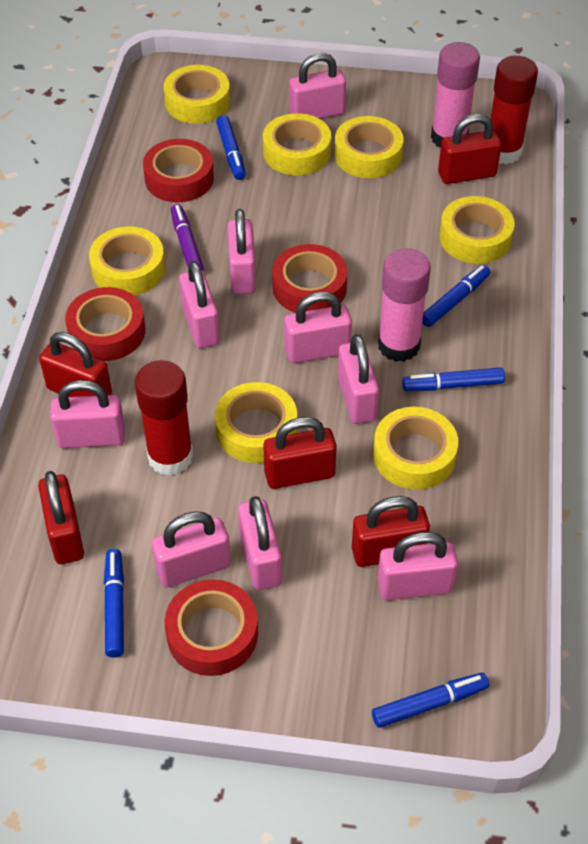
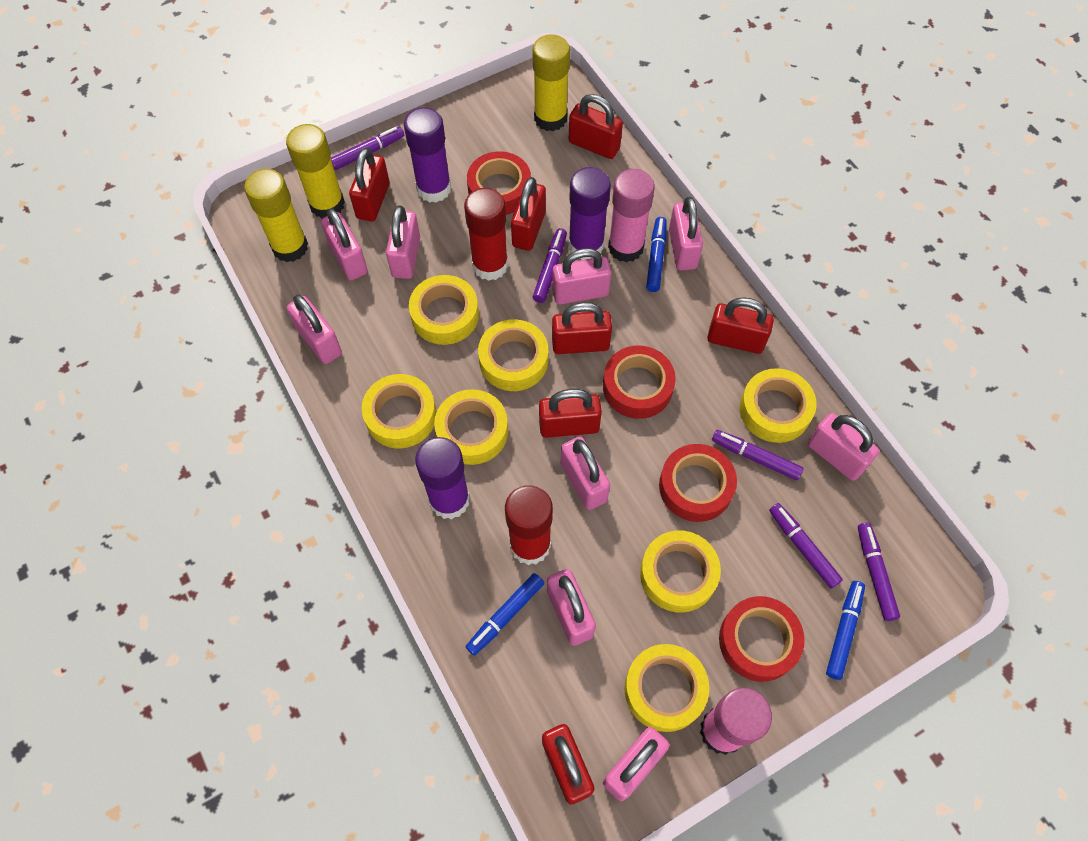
blue marker: [104,549,124,658] [216,115,246,180] [372,673,489,728] [402,367,505,391] [422,265,490,327] = 5 -> [466,573,544,656] [646,217,667,292] [826,581,865,680] = 3
purple glue stick: none = 0 -> [404,107,451,203] [415,437,470,519] [569,167,611,260] = 3
purple marker: [171,204,204,271] = 1 -> [331,127,404,170] [533,228,567,303] [712,430,804,480] [769,503,843,588] [858,522,900,621] = 5
red padlock: [38,471,84,564] [39,332,112,397] [263,417,337,489] [352,496,430,567] [438,114,502,184] = 5 -> [349,148,390,221] [511,177,546,251] [539,389,602,438] [542,724,594,805] [552,302,612,354] [569,94,623,159] [707,297,774,354] = 7
yellow glue stick: none = 0 -> [244,169,308,262] [286,124,345,218] [532,34,570,131] = 3

